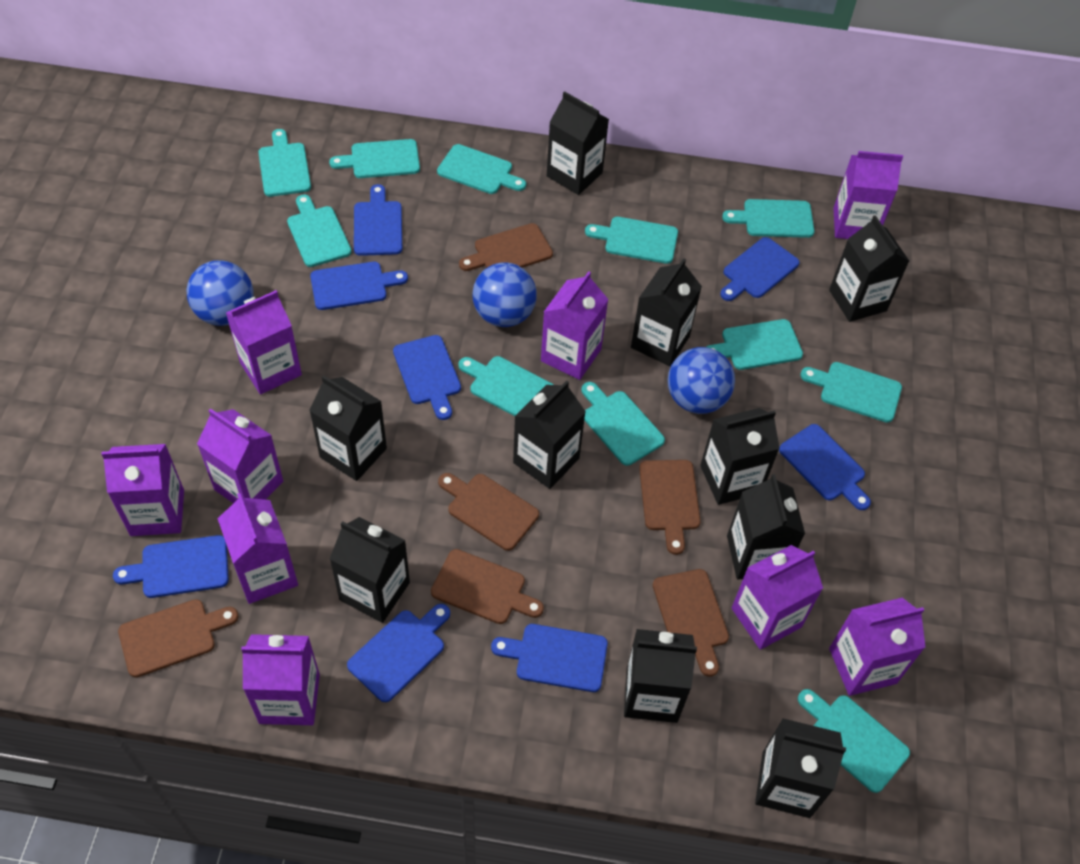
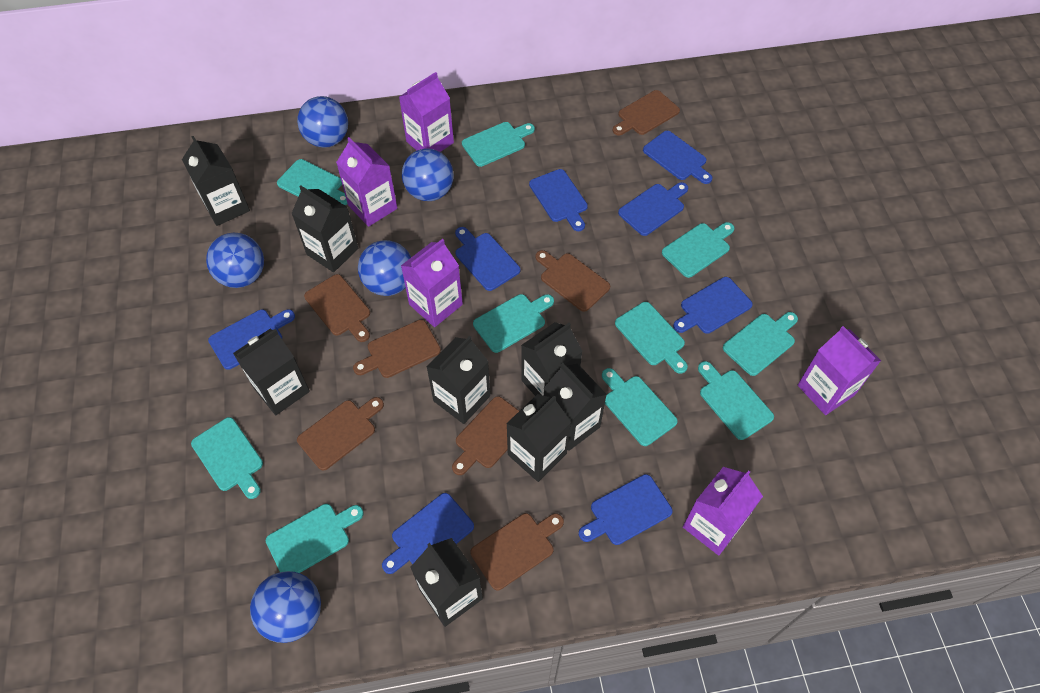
black carton: [309,375,387,481] [330,517,410,623] [513,381,586,489] [547,91,609,195] [624,629,697,723] [631,258,702,366] [700,408,780,505] [727,474,805,579] [755,718,846,818] [829,215,909,322] = 10 -> [182,136,250,226] [233,329,310,415] [291,186,358,272] [410,538,483,627] [427,336,490,424] [506,394,571,482] [521,322,583,396] [544,363,607,451] = 8
blue ball: [186,260,254,326] [472,262,537,327] [668,347,735,414] = 3 -> [206,233,264,288] [250,571,321,643] [297,96,348,148] [358,240,411,296] [402,148,454,201] = 5
brown cutting board: [118,599,238,677] [431,549,544,624] [438,473,539,551] [459,223,553,271] [639,460,701,555] [653,569,729,677] = 6 -> [297,397,384,470] [304,274,370,342] [353,320,441,378] [452,396,519,475] [470,513,564,590] [535,250,610,312] [613,90,680,136] = 7
purple carton: [101,444,184,536] [197,409,283,503] [217,493,298,604] [226,290,302,395] [241,634,320,725] [541,271,609,380] [732,545,823,650] [829,598,926,696] [833,151,903,239] = 9 -> [336,137,397,227] [399,72,454,152] [401,239,463,327] [683,467,763,556] [798,326,881,415] = 5
turquoise cutting board: [258,129,311,197] [287,194,352,267] [329,139,420,178] [437,144,526,194] [459,356,554,416] [581,382,665,466] [585,217,678,264] [706,319,803,370] [722,199,815,238] [798,689,910,793] [800,362,902,423] = 11 -> [191,417,263,499] [266,504,364,573] [277,159,348,205] [462,122,535,167] [473,294,554,353] [602,368,678,446] [615,302,688,374] [662,222,734,278] [698,361,774,440] [723,312,798,376] = 10

